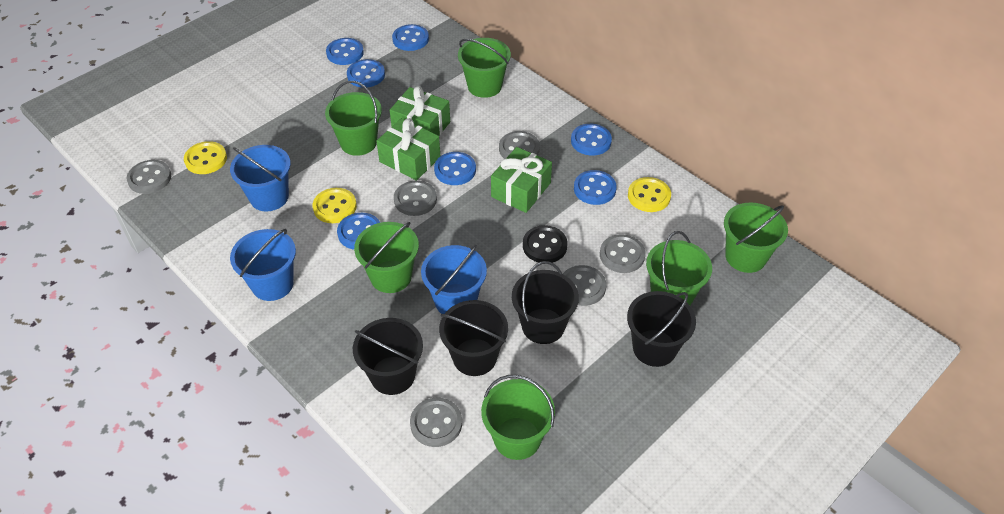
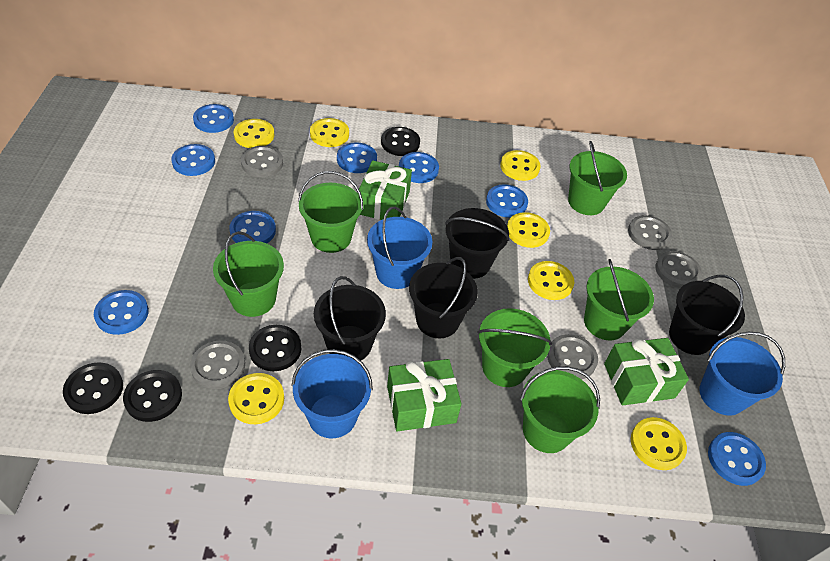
black button: [523,225,568,263] = 1 -> [63,362,123,414] [123,370,182,422] [249,325,301,371] [381,127,420,156] = 4
blue button: [326,38,364,65] [337,213,380,249] [347,59,385,88] [392,24,429,51] [434,152,476,185] [571,124,612,156] [574,170,617,205] = 7 -> [94,290,149,335] [171,144,215,176] [193,104,234,133] [229,211,276,243] [337,142,377,173] [399,152,439,183] [486,184,528,218] [708,432,766,486] = 8
grey button: [127,160,171,194] [394,181,437,216] [410,398,462,447] [499,131,540,159] [563,265,606,306] [600,234,645,273] = 6 -> [190,340,245,389] [241,146,283,177] [547,334,598,380] [628,215,672,250] [655,251,702,288] = 5
yellow button: [184,141,227,174] [313,188,357,223] [628,177,671,212] = 3 -> [228,373,284,424] [234,119,274,148] [310,118,349,147] [500,150,541,181] [507,212,550,248] [528,261,574,300] [631,417,687,470] = 7

